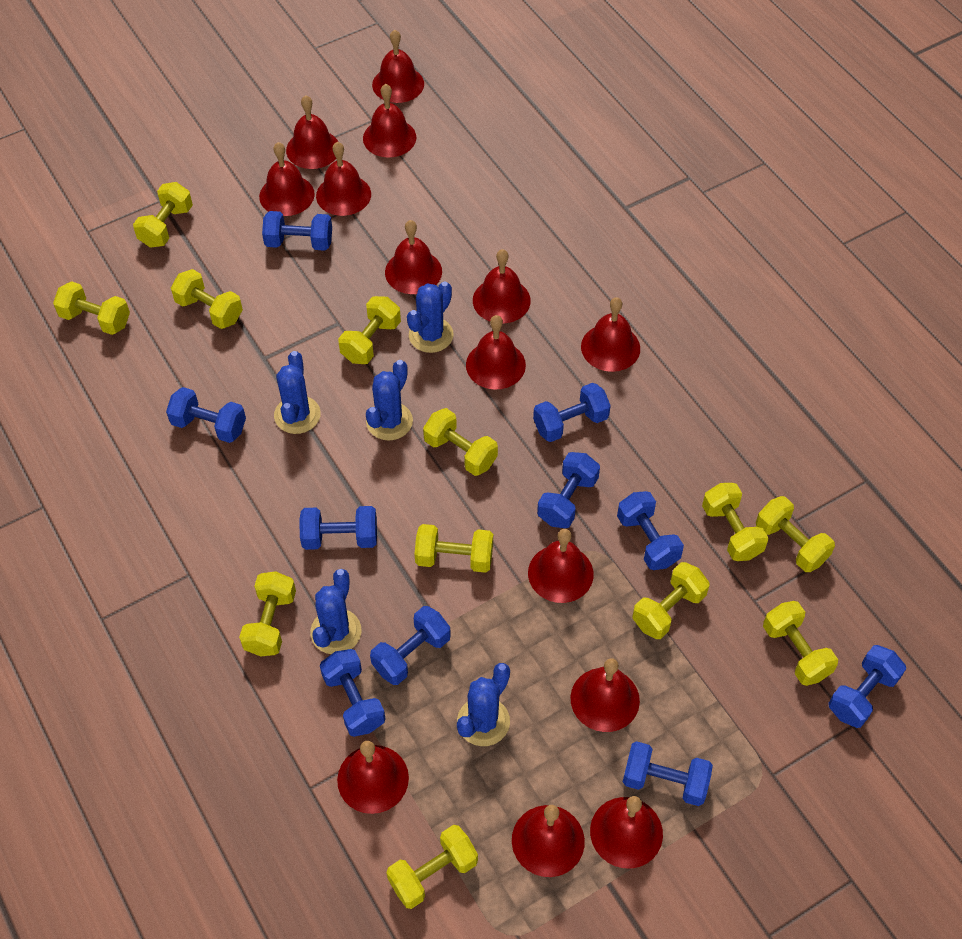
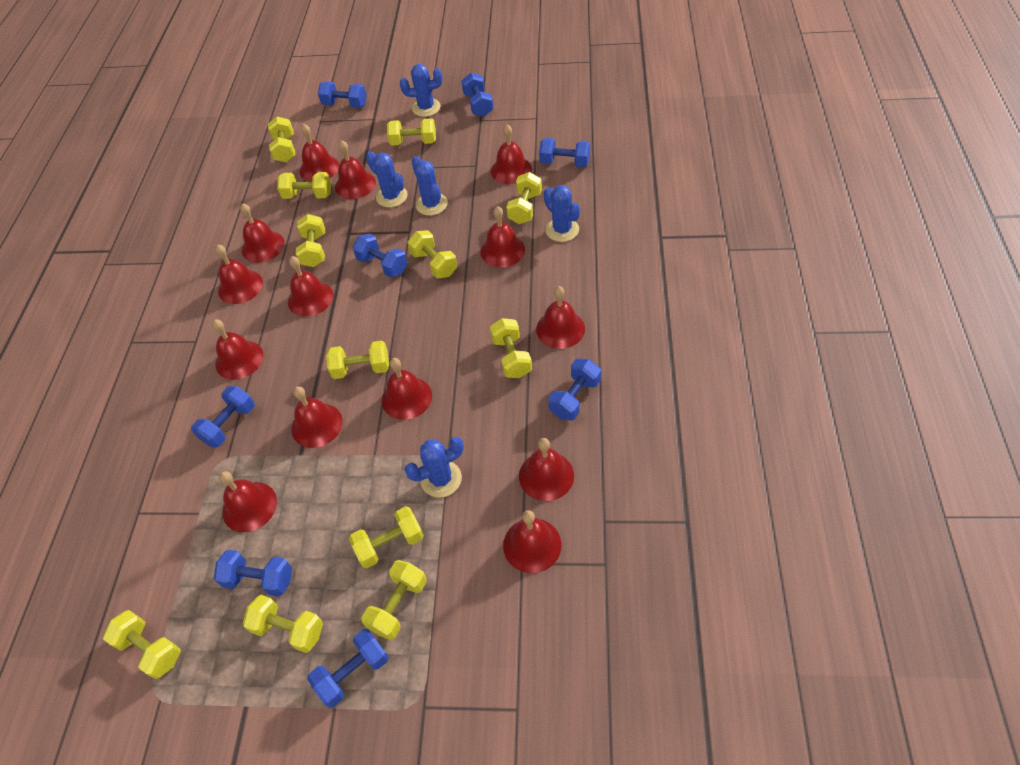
blue dumbbell: [166,387,246,443] [262,211,332,251] [299,506,377,550] [320,649,385,737] [370,606,451,685] [533,383,611,442] [537,452,600,528] [617,491,684,570] [623,741,713,806] [828,645,906,728] = 10 -> [191,386,255,448] [214,550,292,597] [307,629,389,707] [318,81,367,108] [352,234,407,278] [461,73,494,117] [539,138,590,167] [548,359,601,420] = 8

